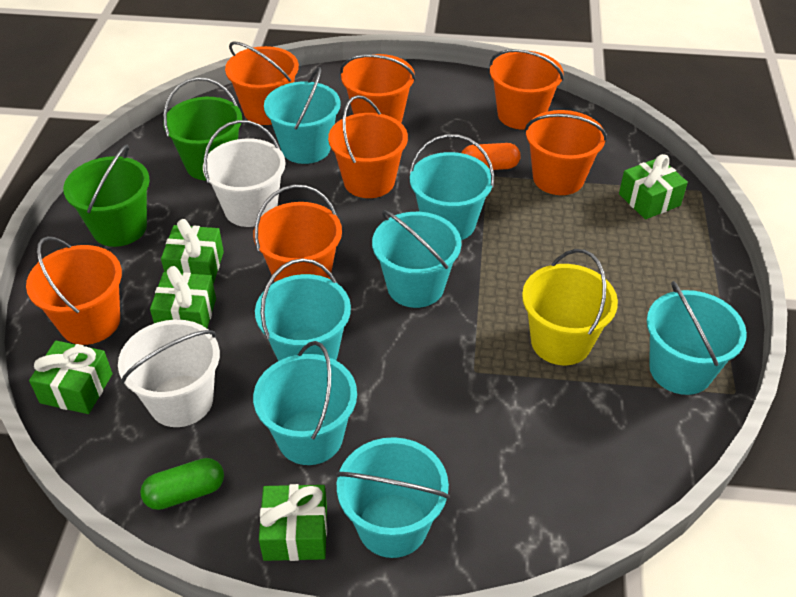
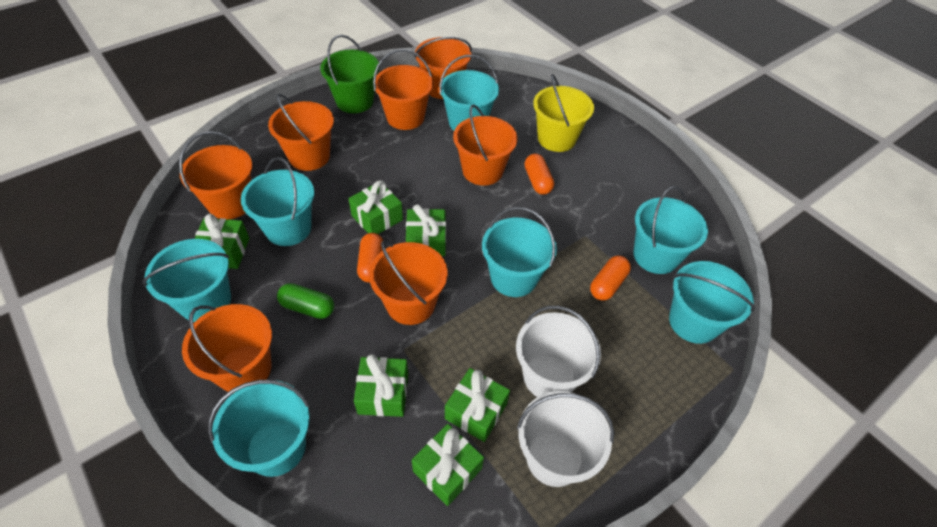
green bucket: [63,145,150,247] [163,77,242,181] = 2 -> [320,35,379,113] = 1
green gift: [29,341,113,414] [150,266,216,328] [161,219,224,284] [259,484,327,561] [619,154,688,219] = 5 -> [194,214,249,269] [349,180,403,234] [354,354,408,417] [406,204,446,256] [412,424,484,506] [445,368,510,442] = 6
orange capsule: [462,143,521,170] = 1 -> [357,233,383,283] [524,154,554,195] [590,255,631,301] = 3

